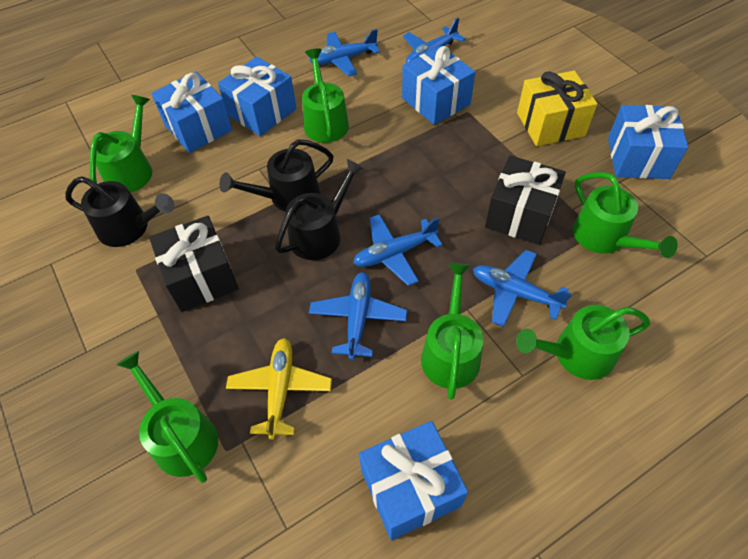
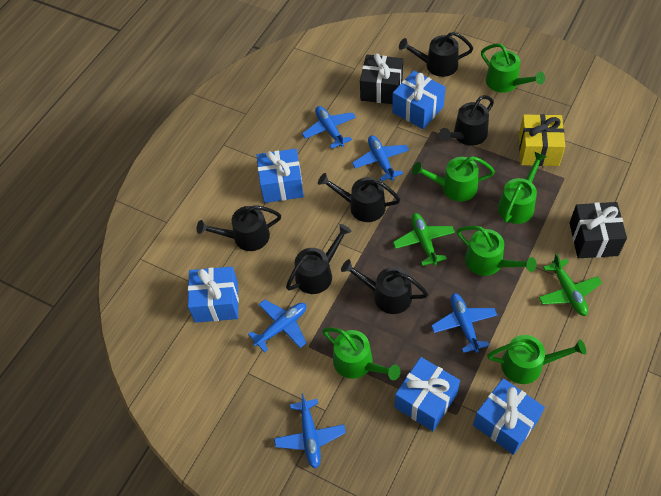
black watering can: [65,176,174,247] [219,139,333,212] [275,159,364,260] = 3 -> [196,205,281,251] [286,224,352,294] [318,173,400,222] [341,259,428,314] [399,32,473,77] [439,95,494,146] = 6
green plane: none = 0 -> [393,213,455,266] [538,253,602,316] = 2
yellow plane: [226,338,332,440] = 1 -> none = 0

